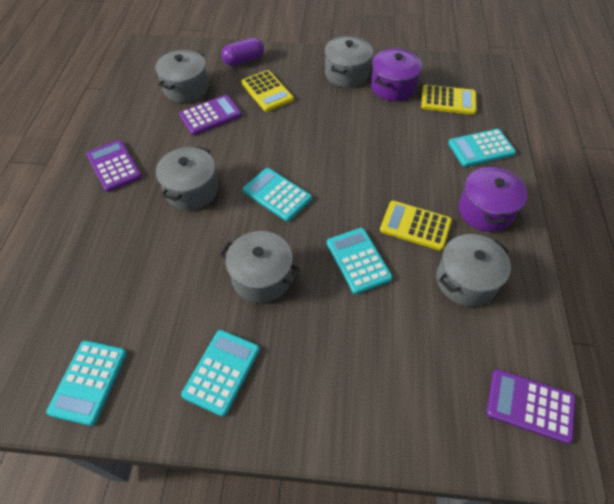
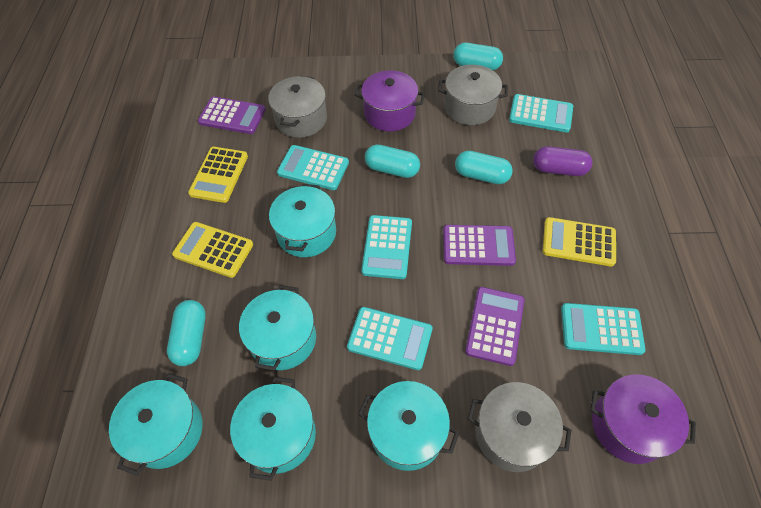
grey pot: [155,50,209,103] [156,146,218,210] [220,231,300,303] [324,36,373,87] [436,234,511,306] = 5 -> [268,76,327,138] [438,65,508,125] [468,382,571,472] = 3
turquoise capsule: none = 0 -> [167,300,206,366] [365,145,420,178] [453,43,503,70] [455,151,513,184] = 4
turquoise pot: none = 0 -> [109,373,202,476] [230,377,316,481] [239,285,316,371] [269,184,336,257] [358,381,459,471] = 5

